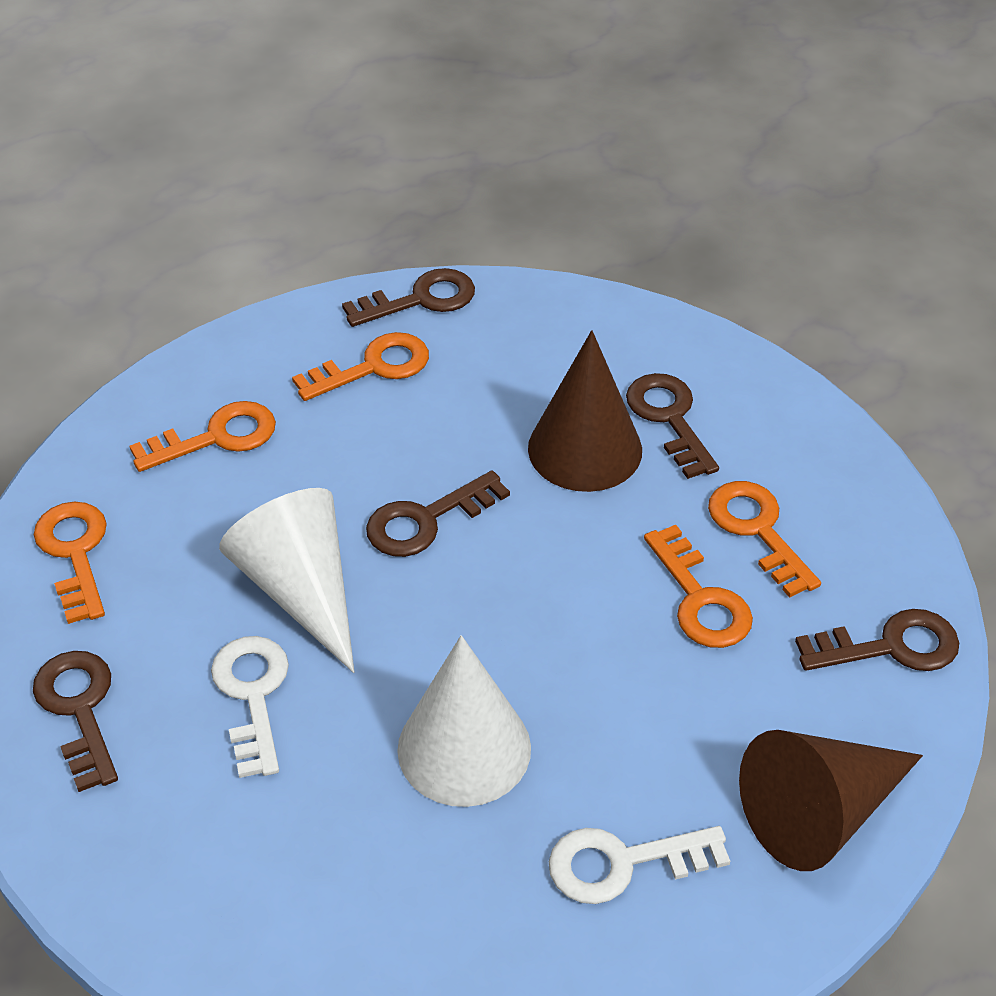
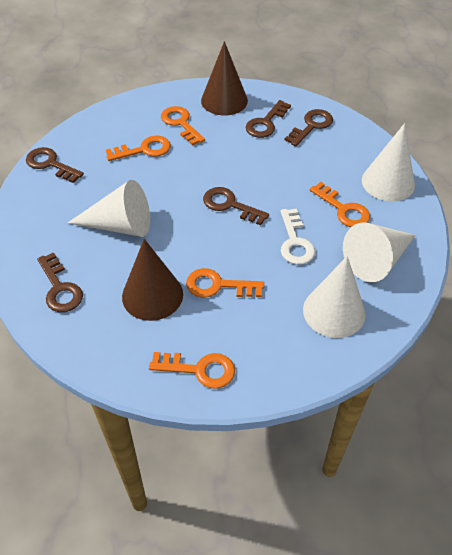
white cone: [219,488,354,673] [397,635,531,807] = 2 -> [68,180,150,237] [303,256,366,338] [343,222,416,282] [362,123,415,202] = 4
white key: [211,636,289,778] [549,826,730,904] = 2 -> [280,209,315,265] = 1

